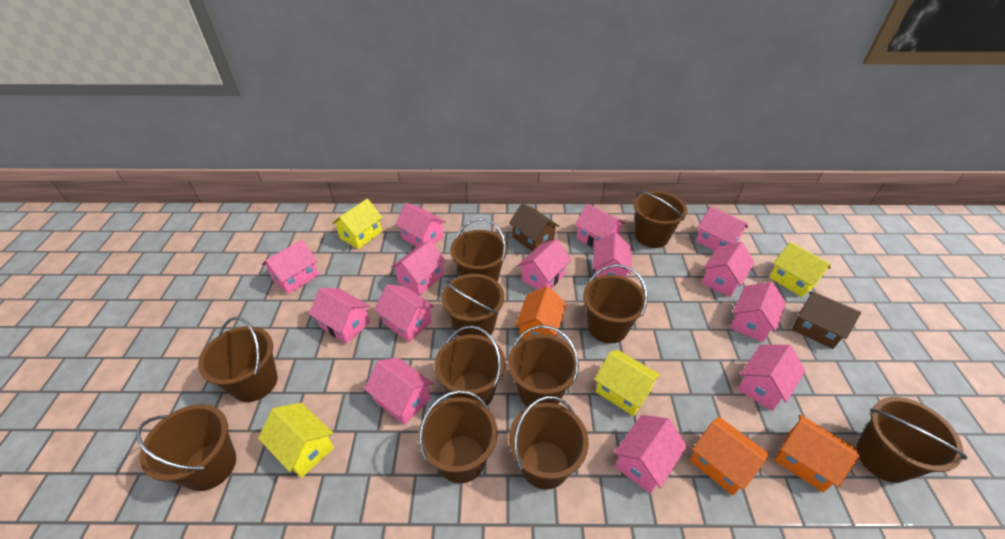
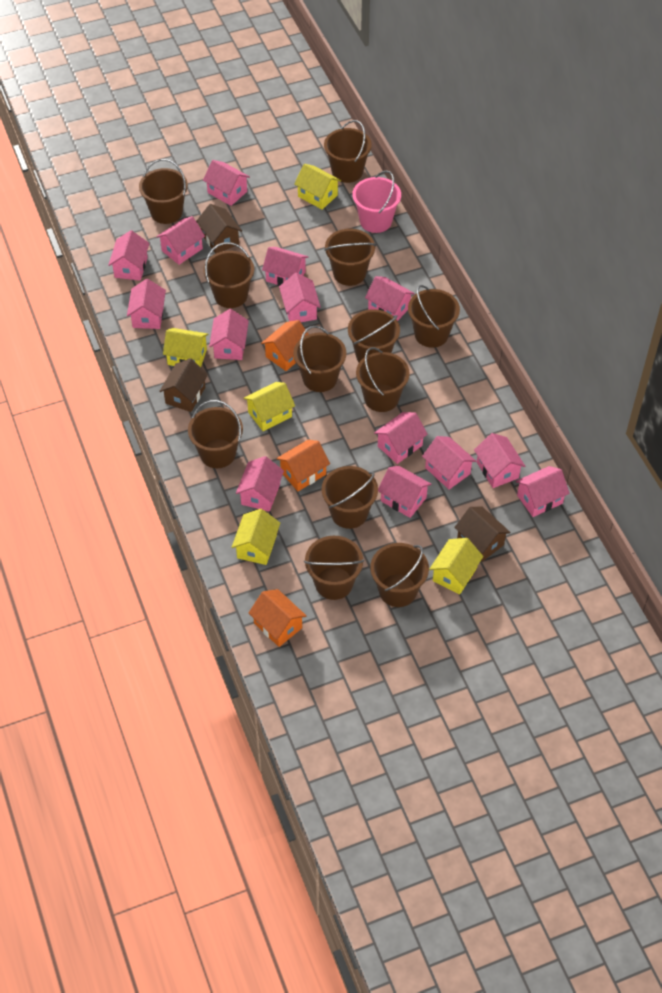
brown bucket: [136,404,236,491] [198,317,278,402] [418,390,497,483] [435,326,505,406] [441,274,504,338] [450,218,508,282] [508,325,579,407] [509,396,589,490] [583,264,648,344] [634,191,687,248] [856,397,967,483] = 11 -> [139,159,188,224] [188,400,243,468] [204,242,254,308] [293,326,346,392] [304,536,364,600] [322,466,378,529] [324,120,372,183] [324,229,376,286] [348,309,400,362] [356,347,410,412] [370,543,429,607] [408,285,460,348] = 12
brown house: [509,203,559,251] [792,291,861,349] = 2 -> [159,358,208,412] [196,204,242,254] [454,507,511,562] = 3
pink bucket: none = 0 -> [352,171,401,233] = 1
yellow house: [258,403,334,478] [332,199,383,249] [594,350,661,416] [769,242,831,297] = 4 -> [163,328,208,367] [232,509,280,565] [244,382,295,431] [294,164,341,210] [429,538,483,595] = 5

